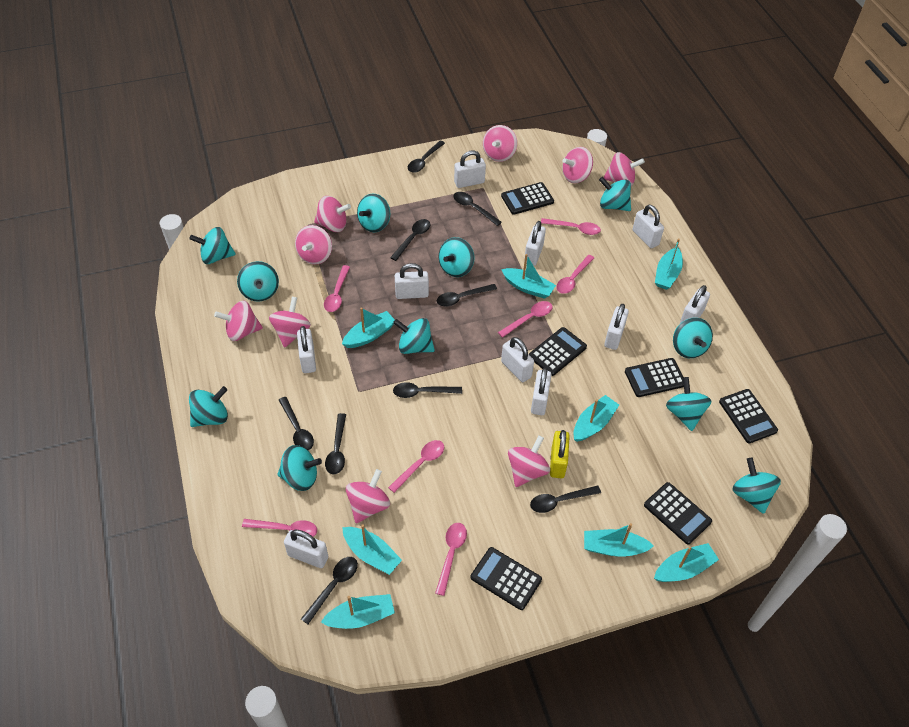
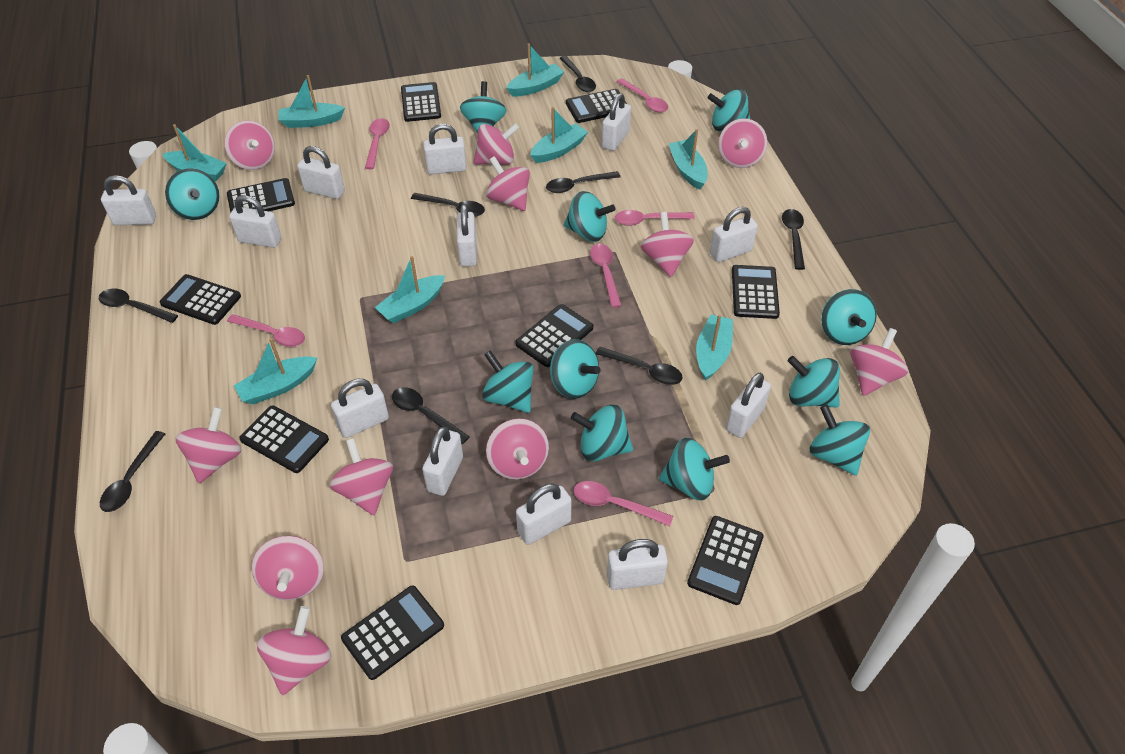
black calculator: [471,547,542,610] [501,182,554,215] [529,327,587,376] [625,358,684,397] [644,482,712,544] [719,389,778,443] = 6 -> [160,274,241,325] [227,178,295,213] [239,405,329,473] [341,586,444,680] [401,82,441,122] [515,304,593,367] [566,89,627,123] [687,516,764,605] [732,265,780,319] = 9
black spoon: [279,397,314,450] [301,557,358,624] [325,413,346,474] [390,219,430,261] [393,382,462,398] [408,141,445,173] [437,284,497,306] [453,192,502,226] [530,485,601,513] = 9 -> [99,289,178,323] [100,431,165,512] [392,387,470,444] [411,193,485,217] [546,171,620,193] [560,56,596,92] [596,347,683,385] [782,209,805,270] = 8
pink spinning top: [214,301,263,341] [269,297,311,347] [295,225,332,265] [314,196,351,232] [346,469,390,523] [483,125,517,162] [508,435,550,487] [562,147,593,183] [603,152,645,186] = 9 -> [176,407,242,483] [225,120,275,170] [252,536,324,600] [257,606,331,695] [329,438,393,515] [474,123,519,165] [486,156,530,211] [486,419,549,480] [641,212,694,277] [718,118,767,168] [850,328,908,396] = 11
pink spoon: [242,519,317,537] [324,265,350,312] [388,440,444,493] [435,523,467,596] [498,301,553,338] [541,218,601,235] [556,255,594,294] = 7 -> [227,314,305,347] [365,118,390,169] [574,481,673,526] [590,244,622,308] [615,210,695,226] [616,78,668,112] = 6
white padlock: [284,530,328,568] [297,326,316,373] [395,263,429,299] [454,150,486,188] [501,337,534,382] [524,221,546,266] [531,368,551,415] [604,304,629,350] [633,205,664,248] [680,285,710,323] = 10 -> [101,175,156,225] [229,195,281,248] [297,146,345,199] [331,379,389,438] [422,427,463,496] [423,124,467,174] [457,204,477,266] [516,483,572,545] [602,93,631,151] [607,539,668,590] [710,207,758,262] [726,373,771,438] = 12
yellow padlock: [550,430,570,478] = 1 -> none = 0

